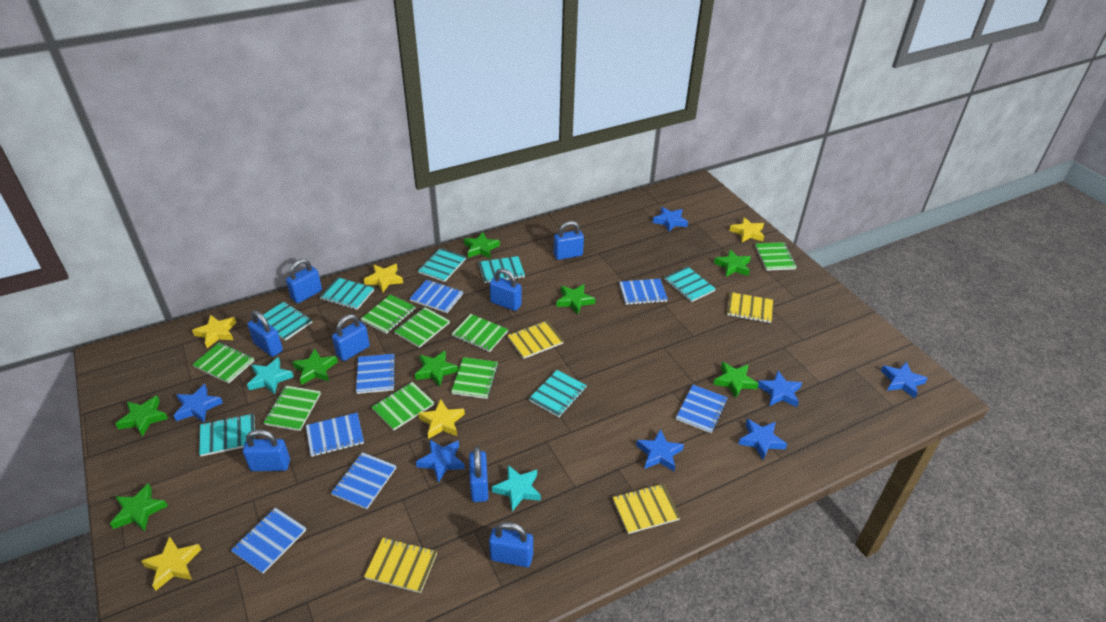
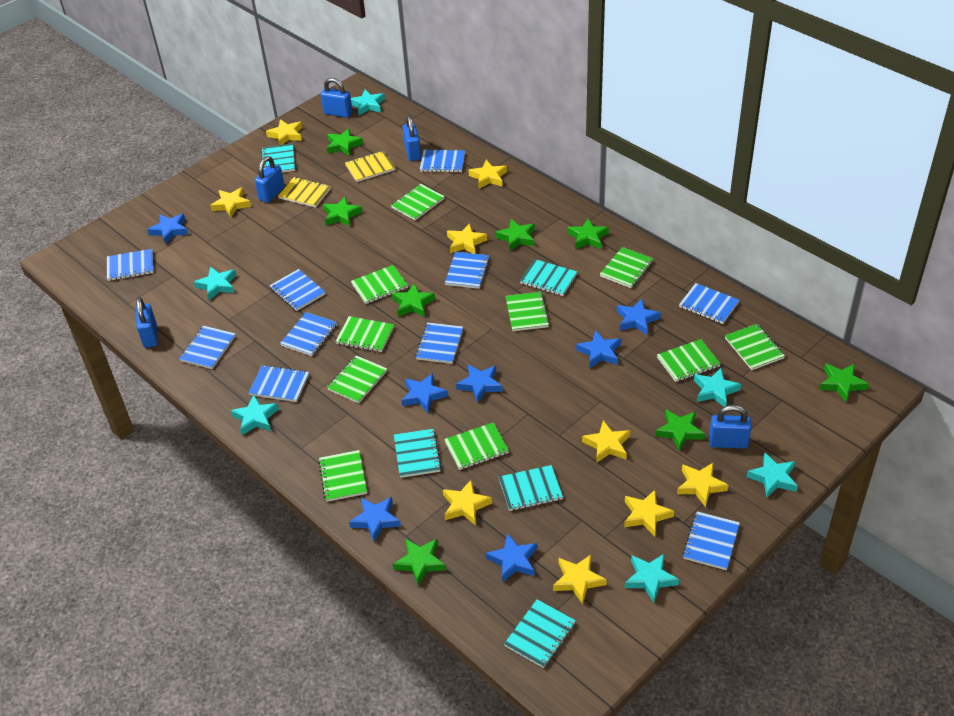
blue notebook: [231,508,306,574] [306,413,364,457] [331,452,396,509] [356,354,396,394] [409,280,463,313] [619,279,668,305] [676,385,728,433] = 7 -> [107,249,154,281] [179,326,236,369] [249,365,309,402] [270,269,325,311] [280,312,337,356] [416,322,463,364] [420,150,465,173] [445,252,490,289] [679,283,739,324] [683,511,740,570] = 10
blue padlock: [243,429,290,471] [247,310,283,357] [286,259,322,303] [332,314,370,361] [469,446,488,502] [489,522,533,567] [490,268,522,311] [554,221,584,260] = 8 -> [136,297,158,348] [255,156,285,203] [321,78,353,118] [403,115,421,161] [709,405,752,449] = 5
green notebook: [192,342,254,384] [263,386,321,431] [361,294,416,334] [372,382,435,431] [394,307,450,348] [451,357,498,399] [452,314,508,352] [755,242,797,271] = 8 -> [318,450,367,502] [327,355,387,403] [336,316,394,352] [351,265,408,304] [391,184,445,220] [444,422,509,470] [505,292,550,331] [600,247,653,288] [657,339,721,382] [725,324,785,370] = 10
turquoise notebook: [199,414,255,456] [263,302,312,341] [319,277,374,310] [418,248,466,282] [478,256,525,283] [529,370,587,417] [664,266,716,302] = 7 -> [261,144,295,172] [394,429,442,478] [499,465,563,511] [504,599,576,668] [520,259,577,296] = 5
turquoise star: [247,357,294,395] [492,465,541,511] = 2 -> [194,266,236,300] [231,395,279,435] [351,90,385,115] [625,554,679,603] [694,368,741,407] [747,453,798,498] = 6
yellow notebook: [364,537,437,593] [507,321,564,359] [613,484,680,534] [727,292,773,323] = 4 -> [278,177,331,208] [345,151,396,182] = 2
yellow star: [141,536,202,591] [192,315,236,348] [364,264,403,292] [418,399,465,439] [729,217,764,242] = 5 -> [210,187,251,217] [266,119,302,145] [443,480,492,525] [447,223,487,254] [468,160,507,189] [553,555,607,604] [582,420,630,463] [624,490,674,537] [677,463,729,507] = 9

